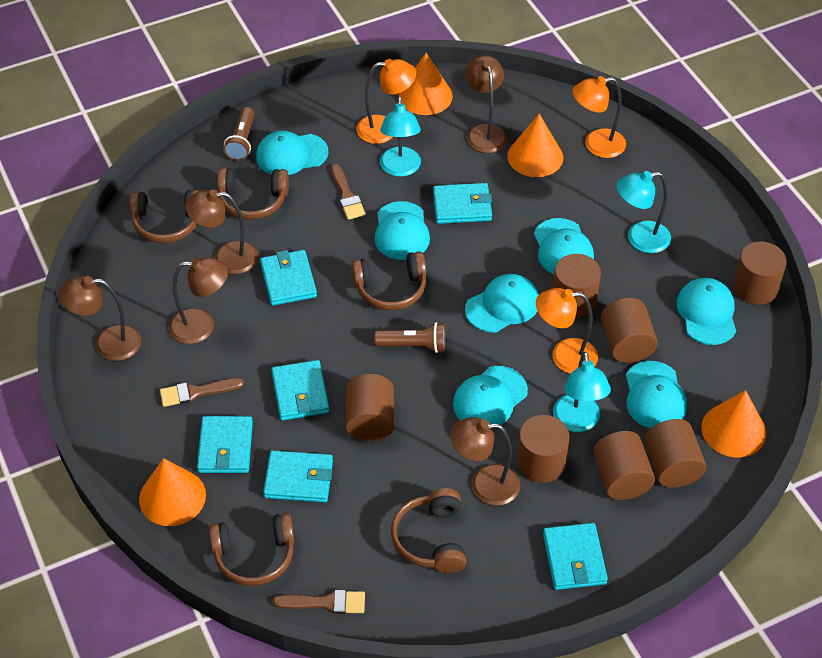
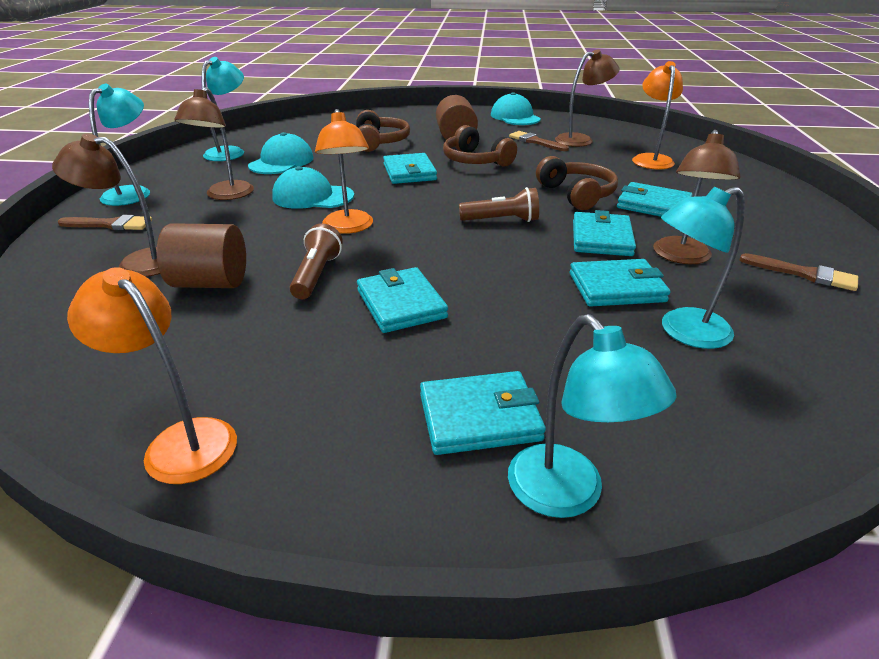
brown cylinder: [345,374,394,441] [517,415,570,483] [553,254,601,317] [593,431,655,500] [601,298,658,363] [644,419,706,488] [733,242,787,305] = 7 -> [156,223,246,288] [436,95,478,140] = 2
brown headphones: [130,190,200,243] [209,513,294,586] [217,168,289,220] [351,251,426,310] [391,488,467,573] = 5 -> [356,110,410,152] [443,125,517,167] [536,156,618,210] = 3
brown lamp: [59,276,141,361] [169,257,228,344] [185,190,258,274] [450,417,520,506] [465,55,508,153] = 5 -> [52,134,160,277] [174,87,254,200] [555,49,620,147] [653,130,741,264] = 4
orange cone: [139,458,206,526] [398,53,453,115] [507,114,563,177] [701,390,766,457] = 4 -> none = 0
turquoise cap: [256,131,329,175] [374,201,430,260] [453,366,528,429] [465,274,539,333] [534,218,594,274] [626,361,687,428] [677,278,736,345] = 7 -> [248,132,314,174] [272,166,354,209] [491,92,541,125] = 3
turquoise lamp: [380,97,421,177] [553,352,611,432] [616,171,671,253] = 3 -> [89,84,150,206] [202,57,244,161] [508,314,677,518] [661,186,745,349] = 4

